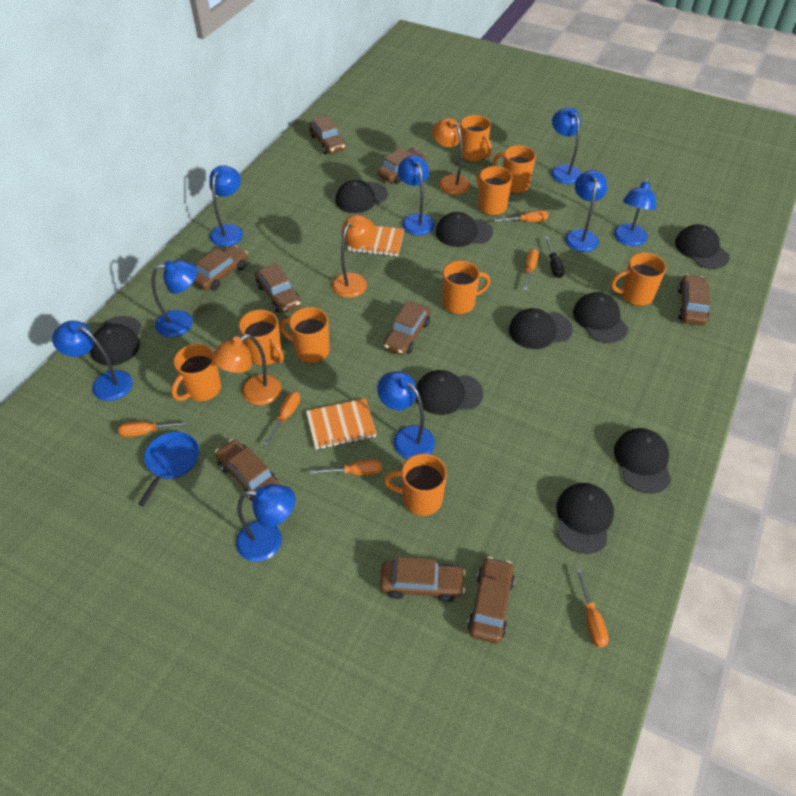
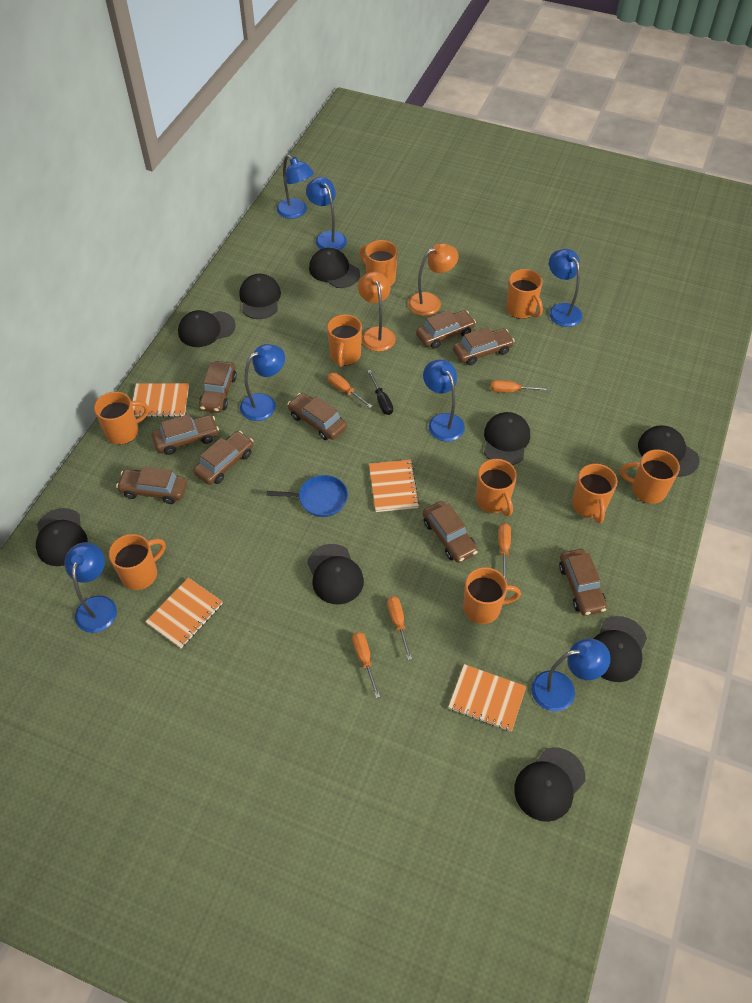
blue lamp: [52,320,133,401] [151,260,197,337] [209,165,243,247] [236,484,295,562] [377,371,435,459] [398,155,435,235] [551,107,582,184] [565,170,608,252] [614,178,656,246] = 9 -> [65,542,117,633] [240,344,285,421] [277,155,314,219] [306,177,347,250] [423,360,465,442] [531,639,611,711] [549,249,583,327] = 7
orange lamp: [212,334,282,405] [332,215,375,298] [432,118,470,195] = 3 -> [358,271,396,352] [408,243,458,316] = 2
orange notebook: [306,398,377,450] [348,226,404,256] = 2 -> [133,383,189,417] [146,578,223,649] [369,460,419,512] [448,664,526,731] = 4
orange screwdriver: [118,421,190,437] [263,391,300,446] [310,459,382,475] [494,210,548,222] [524,249,539,290] [576,569,609,647] = 6 -> [328,373,372,408] [352,632,380,698] [387,596,412,660] [491,380,550,393] [498,523,511,582] = 5

